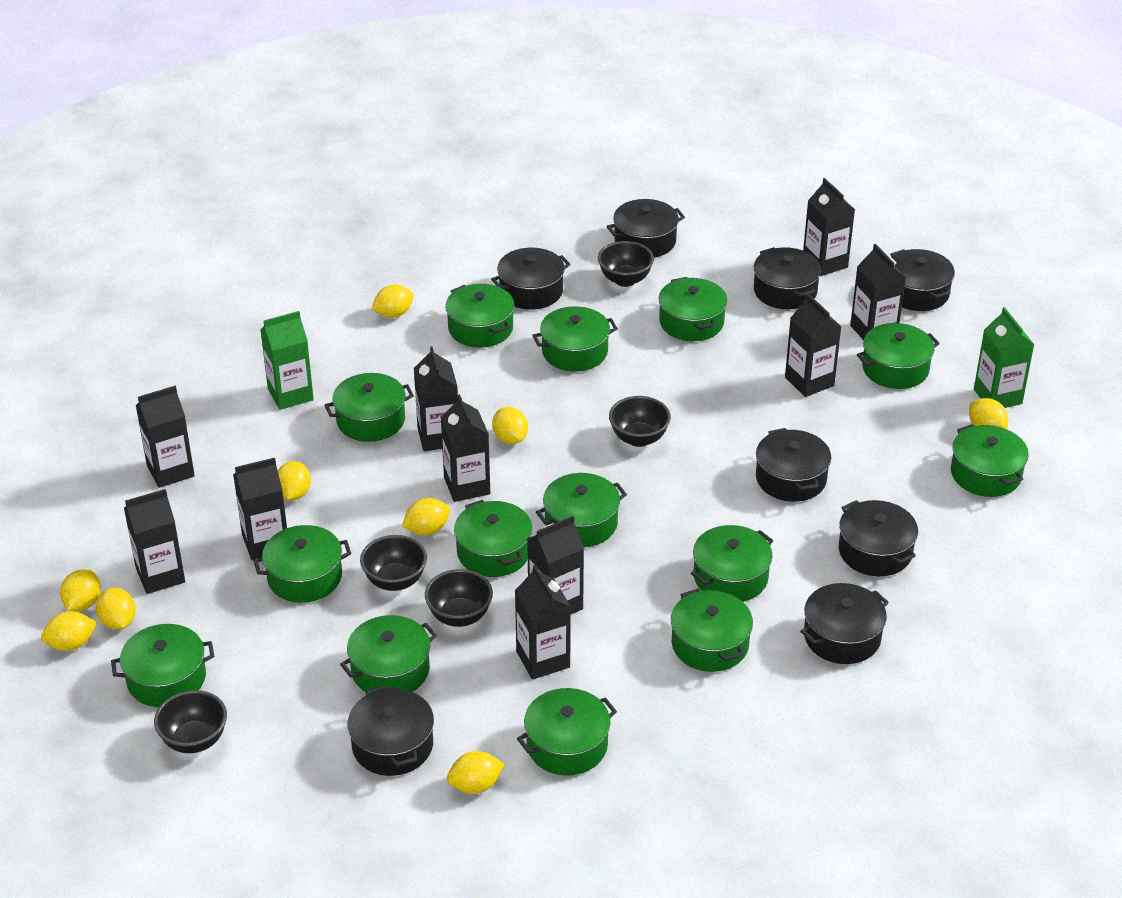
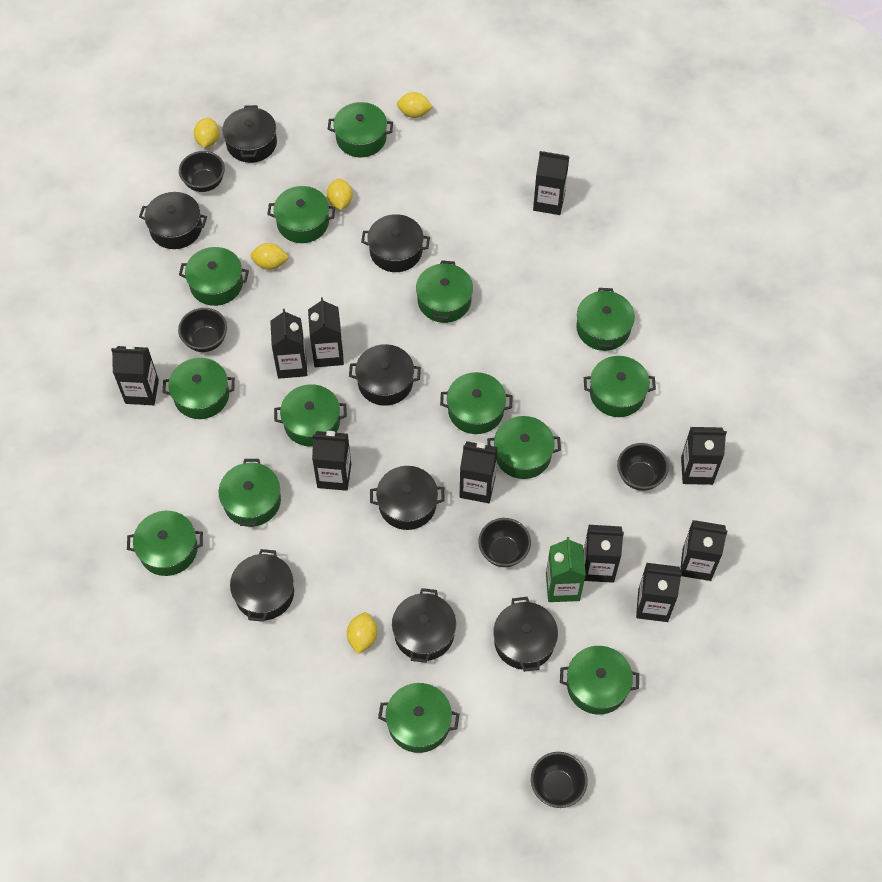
green carton: [260,311,314,410] [974,307,1035,408] = 2 -> [546,537,586,602] = 1
yellow lemon: [41,611,97,651] [60,569,101,611] [96,588,136,629] [278,461,311,500] [372,285,414,318] [402,498,450,535] [447,751,505,794] [492,407,528,444] [969,398,1008,429] = 9 -> [194,118,220,148] [250,243,289,270] [327,179,353,210] [347,612,377,654] [397,92,433,118] = 5

